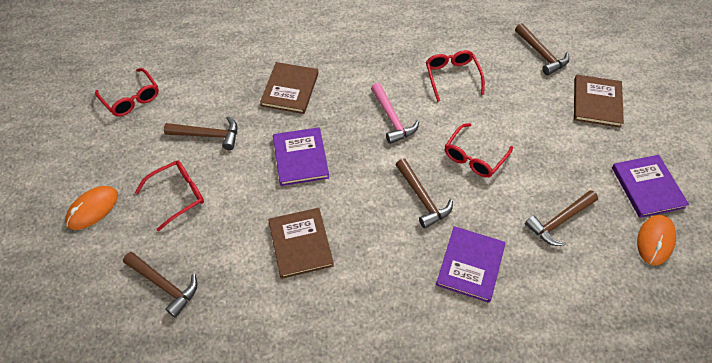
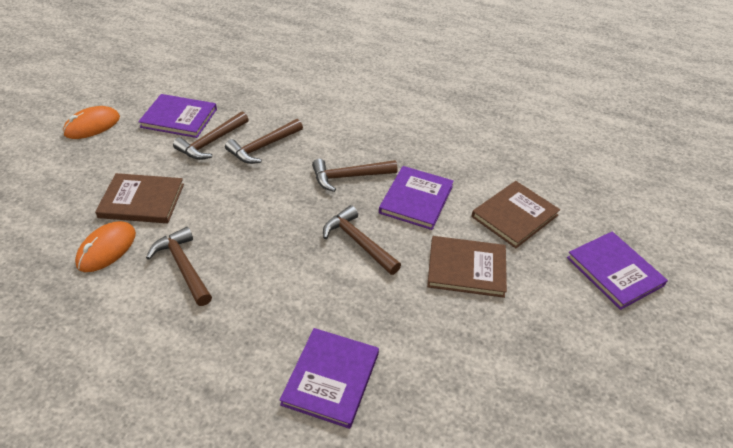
pink hammer: [371,83,419,144] = 1 -> none = 0
purple book: [273,127,329,186] [436,226,505,303] [612,155,689,218] = 3 -> [138,94,217,138] [280,328,379,429] [379,166,454,230] [567,232,668,310] = 4
red glasses: [95,68,159,117] [135,160,204,231] [426,50,485,102] [445,123,513,178] = 4 -> none = 0

